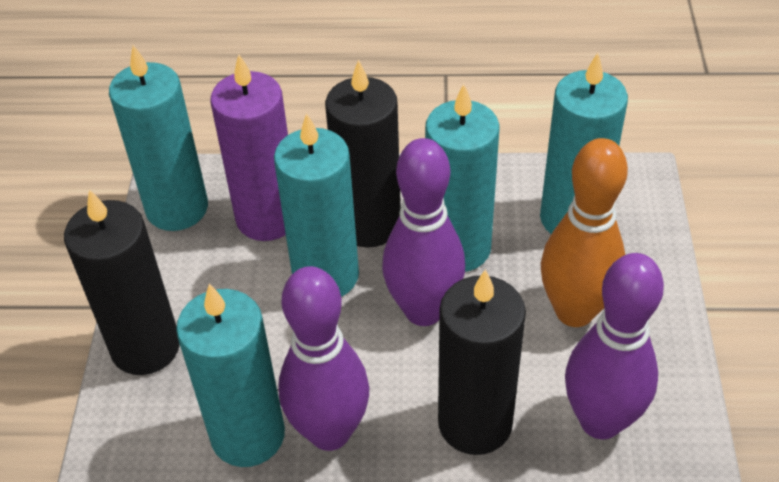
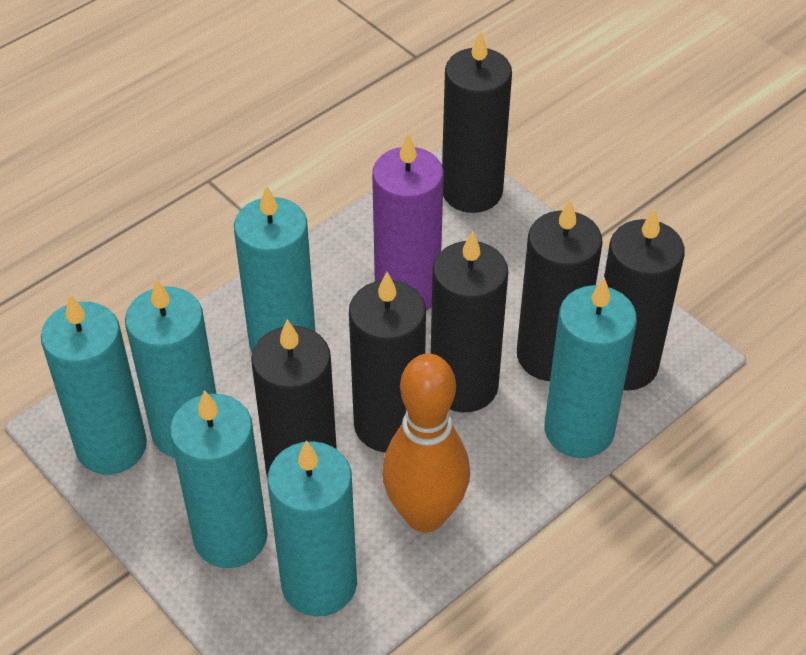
black candle: [64,189,180,375] [325,59,401,248] [438,269,526,455] = 3 -> [251,319,337,476] [349,272,426,452] [431,230,508,413] [442,30,512,213] [517,199,602,381] [604,208,685,390] = 6
purple bowling pin: [278,266,369,451] [382,138,465,326] [565,253,664,439] = 3 -> none = 0
turquoise candle: [109,45,208,231] [176,284,285,467] [274,113,359,297] [425,84,500,272] [540,53,628,234] = 5 -> [41,294,147,474] [125,278,217,458] [170,390,268,568] [234,185,315,353] [267,440,357,617] [544,277,637,458] = 6

